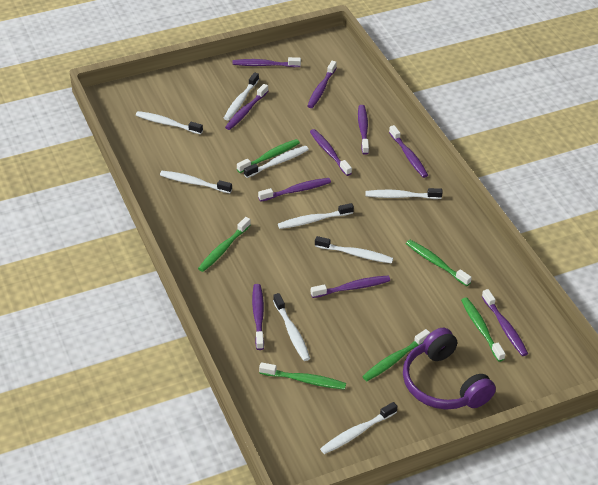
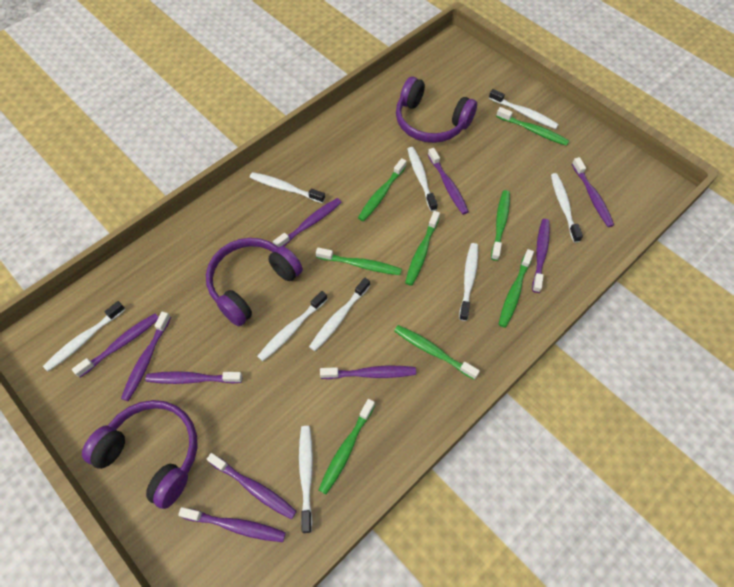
green toothbrush: [198,217,251,272] [237,139,300,173] [259,362,346,390] [362,329,430,381] [406,240,472,286] [461,297,505,362] = 6 -> [316,247,402,275] [319,399,375,494] [358,158,407,221] [394,325,480,380] [405,211,440,286] [491,190,510,261] [496,107,569,146] [499,249,534,328] = 8
purple headphones: [403,328,496,410] = 1 -> [82,400,198,509] [206,238,303,326] [396,77,477,143] = 3

